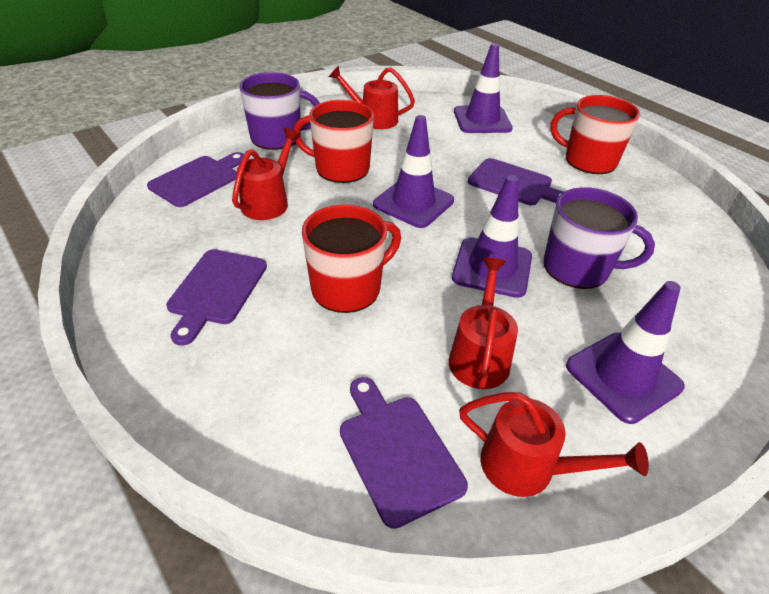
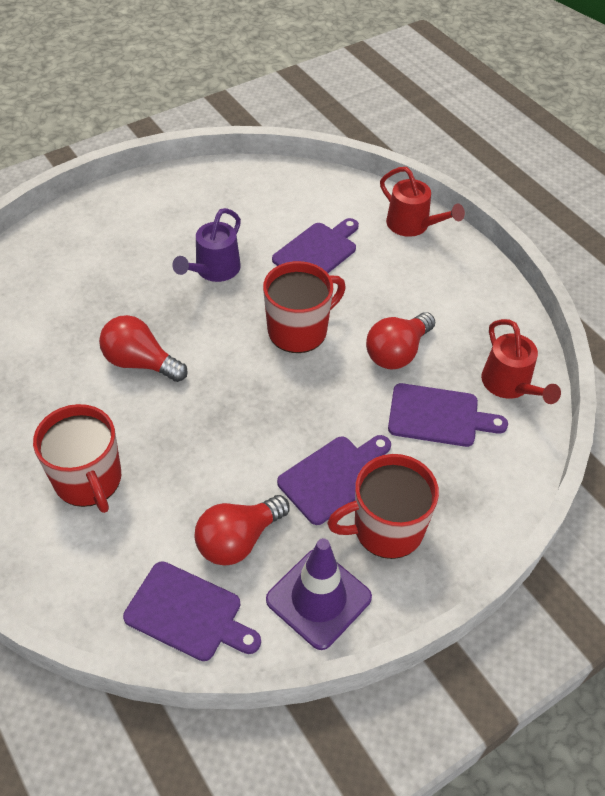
purple mug: [239,72,320,150] [544,187,655,289] = 2 -> none = 0
purple traffic cone: [373,115,454,228] [452,175,532,298] [454,43,513,133] [566,281,685,424] = 4 -> [266,538,372,650] = 1
purple watering can: none = 0 -> [172,208,241,282] = 1
red light bulb: none = 0 -> [99,315,188,382] [194,495,290,566] [366,312,435,369] = 3
red watering can: [232,128,301,220] [329,66,415,129] [449,258,518,389] [459,392,649,497] = 4 -> [380,167,465,237] [481,319,561,404] = 2

